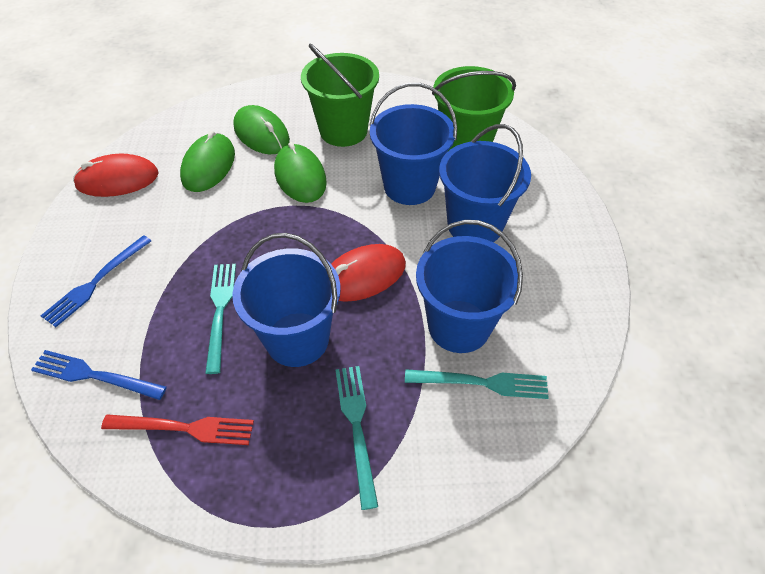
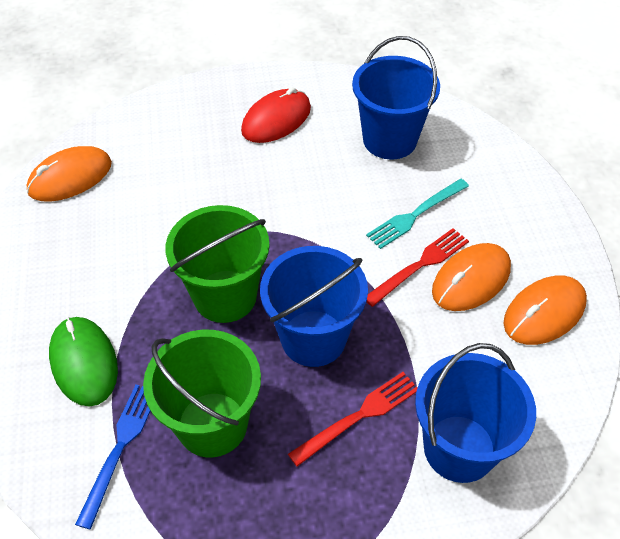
blue bucket: [232,233,341,367] [369,83,457,205] [416,220,523,353] [439,124,531,242] = 4 -> [260,246,368,367] [352,36,440,159] [415,343,536,483] = 3
blue fork: [31,350,167,400] [41,235,151,327] = 2 -> [75,384,150,529] = 1
green mouse: [180,131,235,192] [233,105,290,154] [274,142,327,203] = 3 -> [49,317,118,407] = 1
orange mouse: none = 0 -> [27,146,112,202] [432,243,511,311] [503,276,587,345] = 3
red fork: [101,414,254,445] = 1 -> [288,372,418,466] [367,228,469,307] = 2
red mouse: [73,154,159,197] [331,244,406,302] = 2 -> [241,87,311,143] = 1
turquoise fork: [205,264,236,374] [336,366,378,510] [405,369,549,399] = 3 -> [366,179,469,249] = 1

